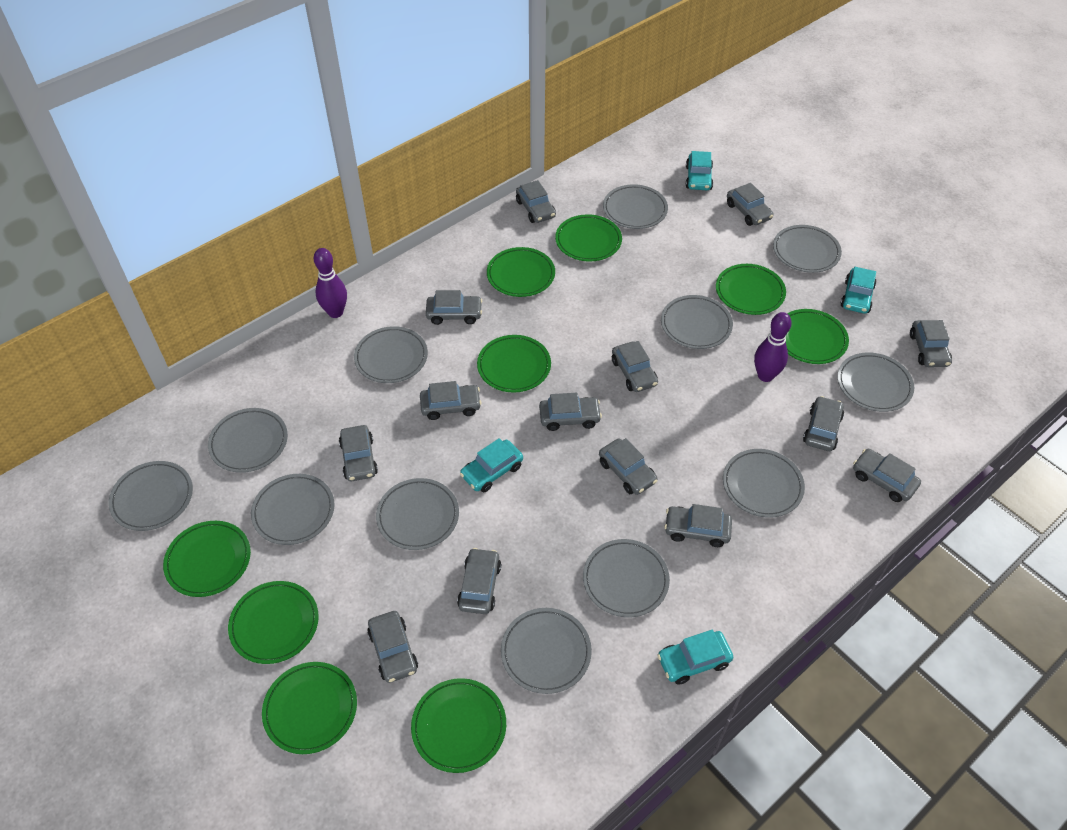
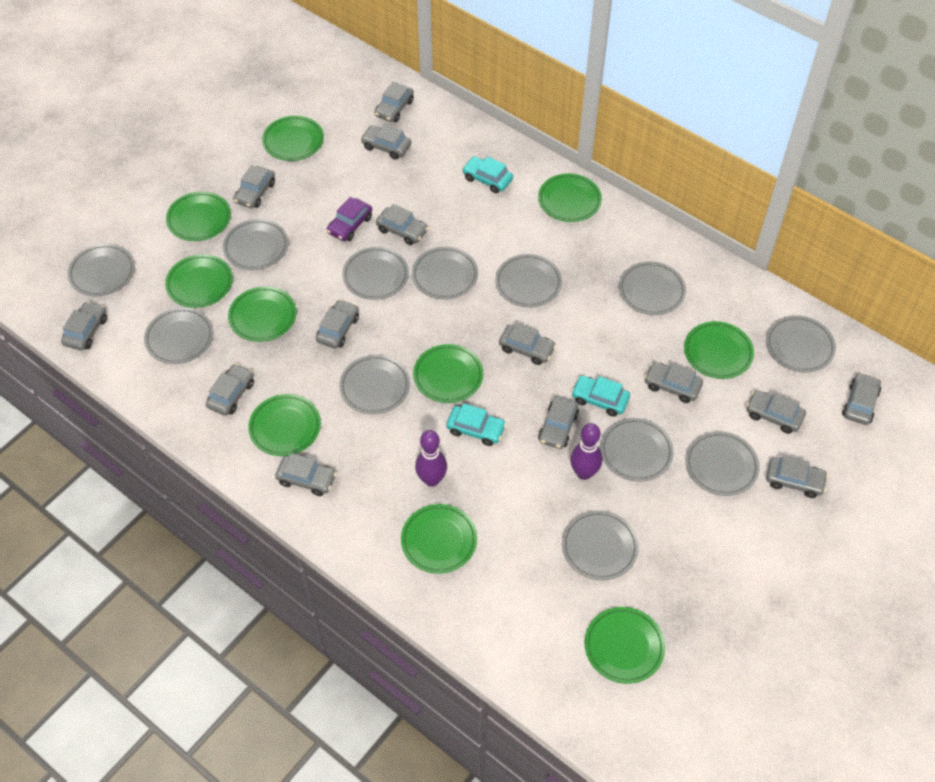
green plate: [163,521,251,597] [228,581,319,664] [262,662,357,754] [411,678,506,773] [477,335,551,392] [487,247,555,297] [555,214,622,262] [716,264,786,315] [786,309,849,364] = 9 -> [165,254,233,308] [166,192,231,241] [228,286,296,342] [248,394,321,456] [262,116,324,161] [401,504,477,574] [413,344,483,403] [538,173,602,222] [585,607,665,684] [684,321,754,379] = 10
purple car: none = 0 -> [327,197,372,241] = 1
turquoise car: [460,438,523,492] [657,630,733,685] [686,151,713,190] [841,267,877,314] = 4 -> [446,403,506,446] [462,156,513,193] [571,375,630,417] = 3

